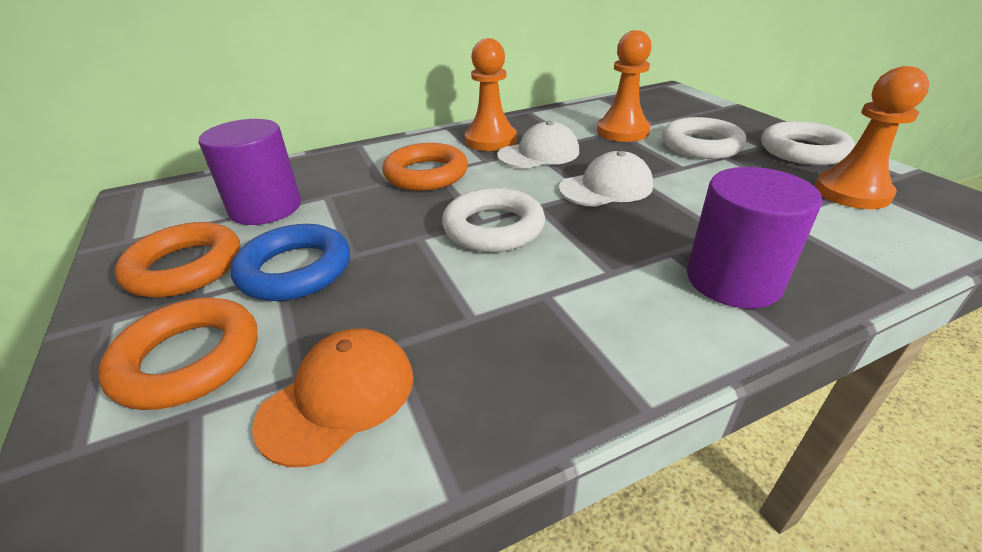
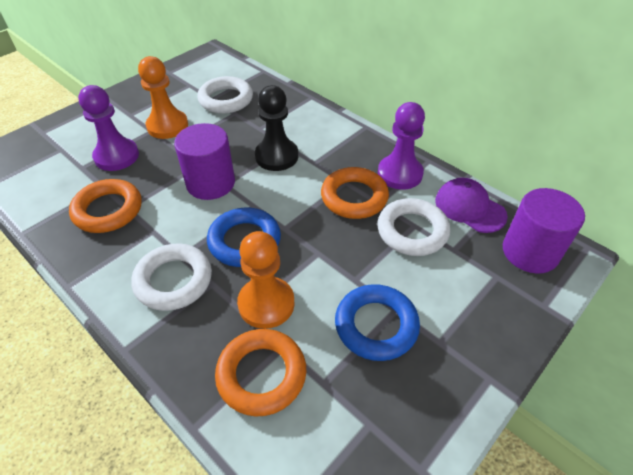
black pawn: none = 0 -> [255,85,298,171] = 1
blue ring: [231,224,350,301] = 1 -> [207,207,281,267] [335,284,420,361] = 2
orange cap: [252,328,414,467] = 1 -> none = 0
orange pawn: [465,38,517,151] [597,30,652,142] [815,66,930,209] = 3 -> [138,56,188,139] [237,231,295,329] = 2
purple cap: none = 0 -> [435,178,508,233] = 1
purple pawn: none = 0 -> [78,85,139,171] [378,102,425,190] = 2
white cap: [497,121,579,169] [559,151,653,207] = 2 -> none = 0

